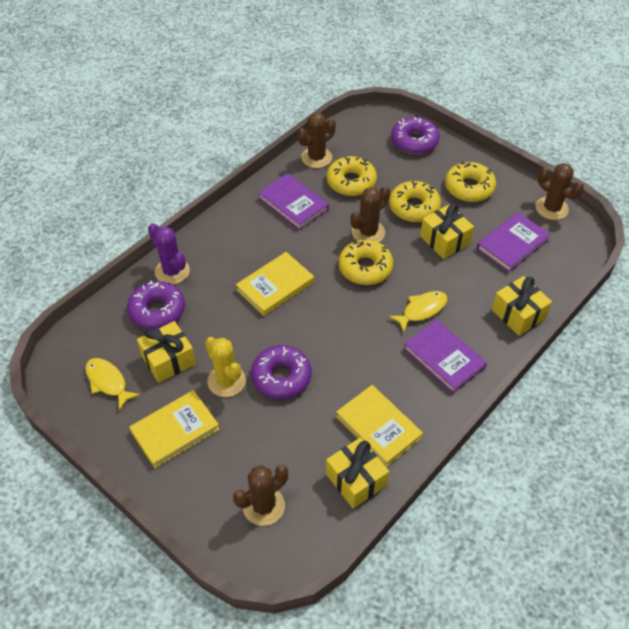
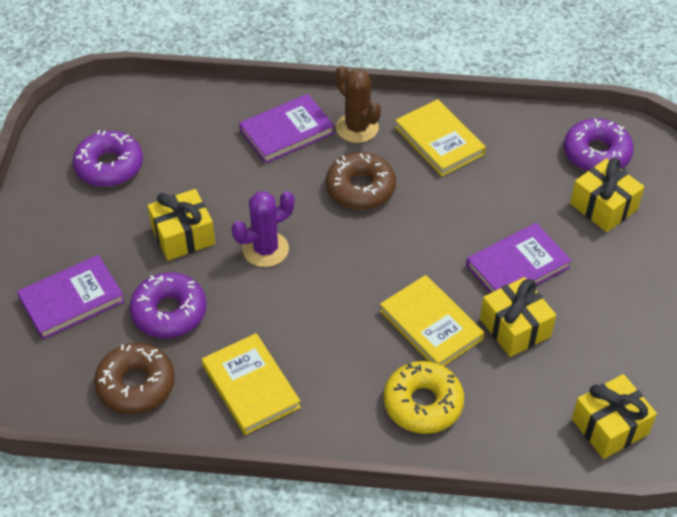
brown cactus: [233,465,288,526] [298,112,336,168] [351,186,390,242] [536,163,584,220] = 4 -> [335,65,381,143] = 1
brown donut: none = 0 -> [94,343,175,414] [326,152,396,210] = 2
yellow cactus: [205,337,246,397] = 1 -> none = 0
yellow donut: [327,156,377,196] [339,240,393,285] [389,181,441,222] [445,161,496,202] = 4 -> [384,361,464,434] = 1
yellow fish: [85,358,140,410] [388,291,447,333] = 2 -> none = 0

